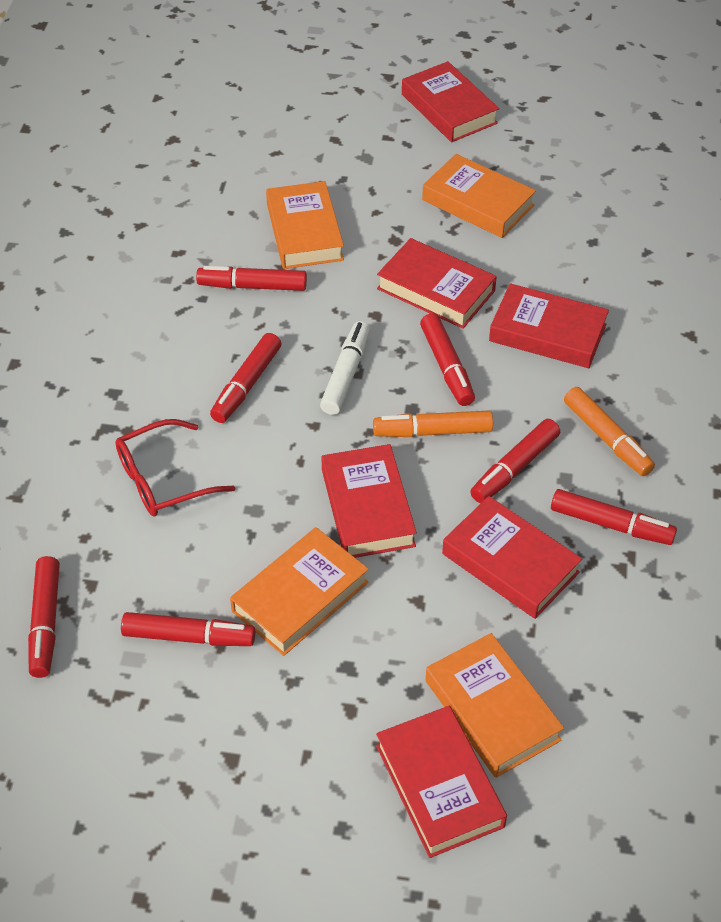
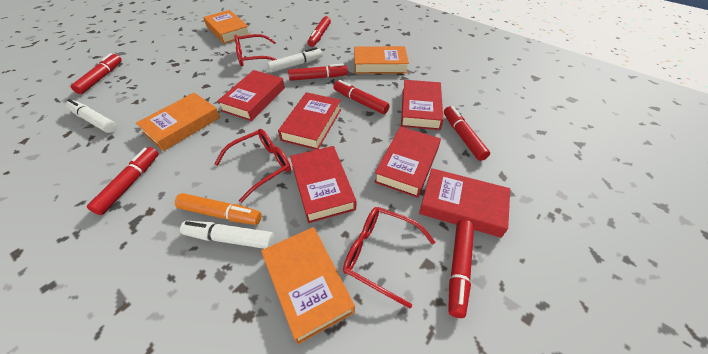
orange marker: [373,410,493,437] [564,387,655,476] = 2 -> [175,193,262,225] = 1
red glasses: [115,419,235,517] = 1 -> [215,129,291,203] [234,34,277,67] [343,207,435,308] = 3
white marker: [320,321,370,415] = 1 -> [66,99,117,133] [180,221,274,249] [267,47,322,73] = 3

